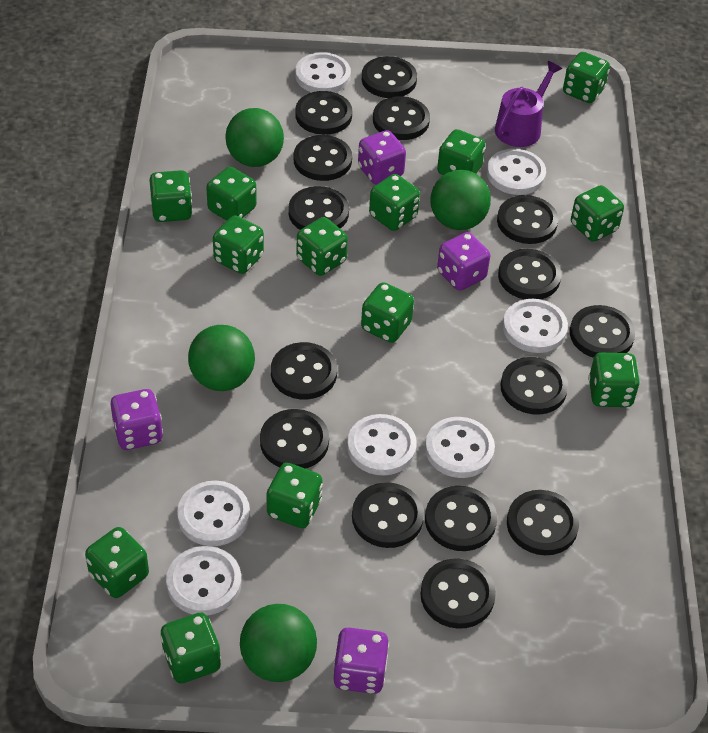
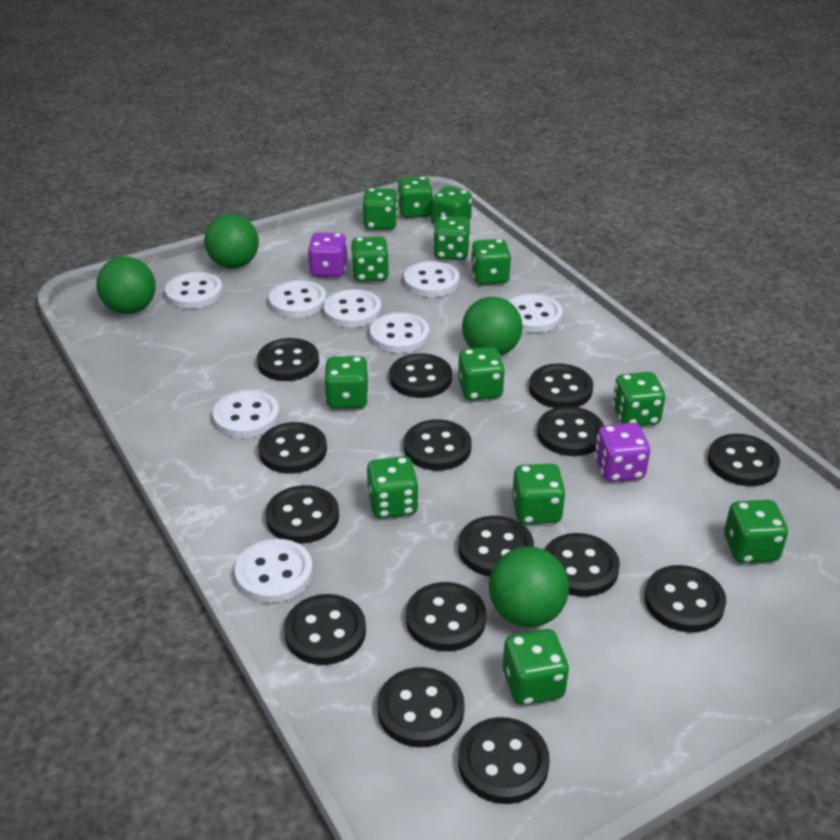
purple dice: [110,389,163,450] [333,628,389,694] [358,130,406,185] [437,232,490,291] = 4 -> [308,232,347,277] [595,423,650,482] = 2
purple watering can: [495,61,562,147] = 1 -> none = 0
white button: [166,546,241,616] [177,481,250,546] [295,52,351,93] [347,414,417,475] [425,417,495,478] [487,149,546,195] [503,299,568,353] = 7 -> [165,272,223,309] [213,390,279,438] [235,539,313,603] [269,280,326,318] [323,289,381,328] [370,312,429,353] [404,261,459,297] [509,294,563,333] = 8

